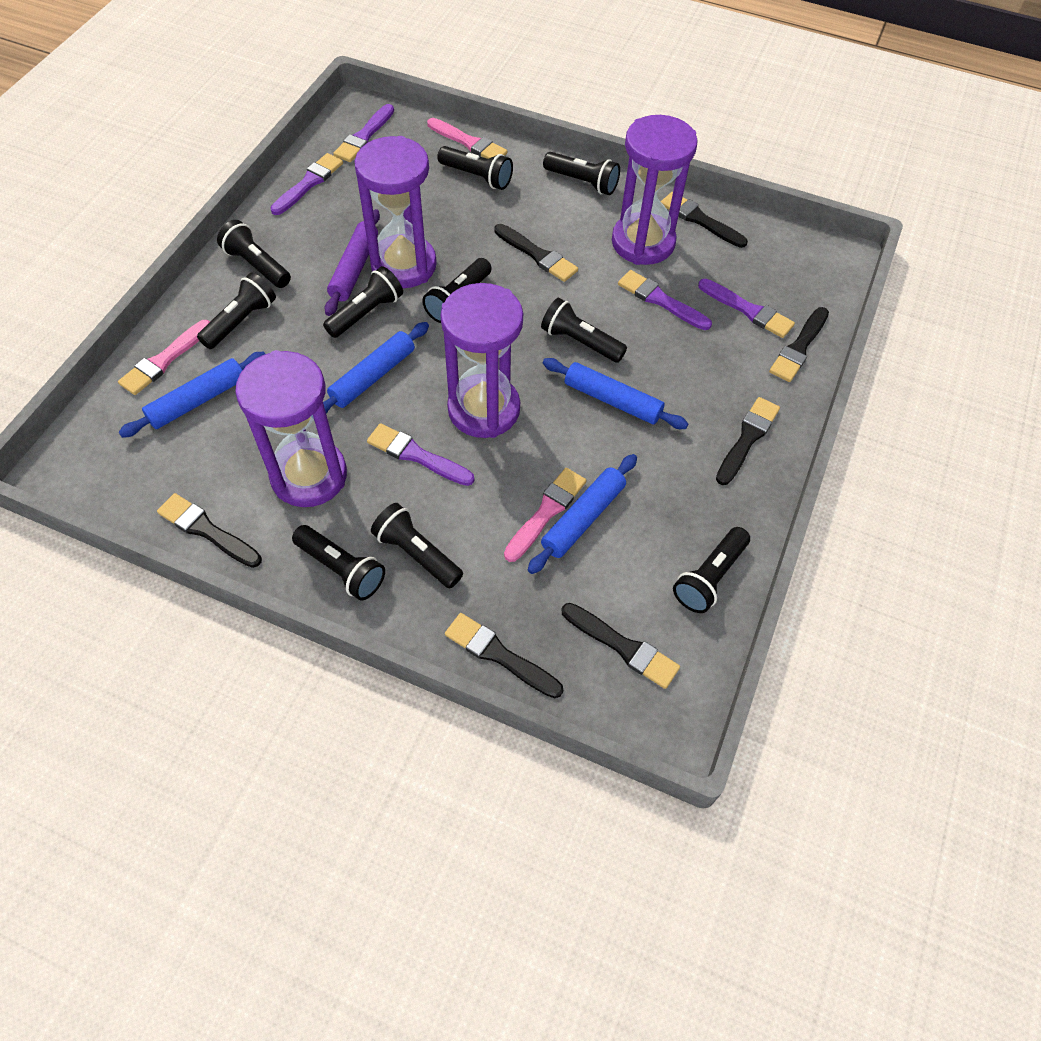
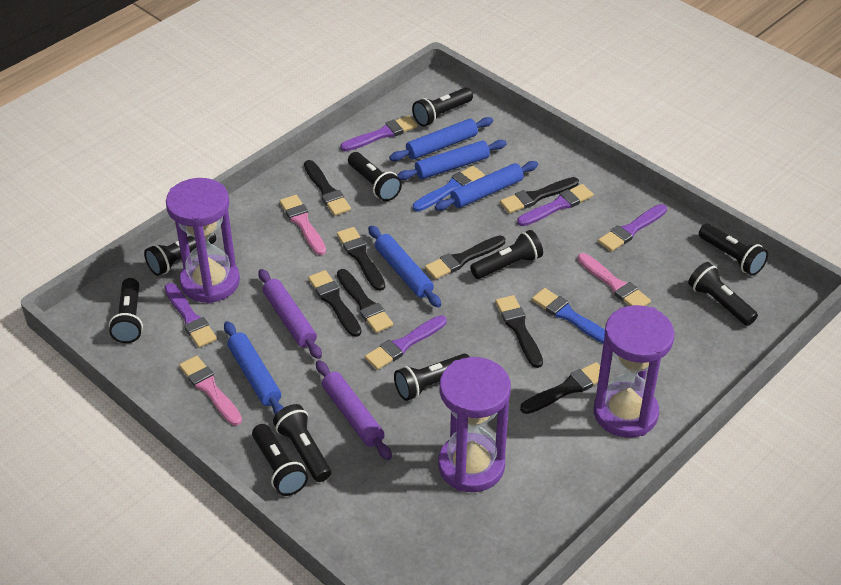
black brush: [157,493,262,568] [445,613,563,698] [494,224,578,282] [562,603,680,689] [661,192,748,248] [716,397,780,485] [769,307,829,382] = 7 -> [304,160,351,216] [308,270,362,337] [337,227,385,291] [337,269,393,333] [425,236,505,279] [495,295,543,368] [500,177,579,214] [520,362,600,414] = 8
blue brush: none = 0 -> [413,166,485,212] [532,288,605,344] = 2
blue rolling pin: [118,352,265,438] [323,322,429,413] [528,454,637,574] [543,358,688,429] = 4 -> [224,321,284,415] [368,226,441,308] [389,117,493,161] [397,140,507,180] [435,161,538,211] = 5
purple hourglass: [235,350,347,507] [355,136,437,288] [440,283,523,438] [612,115,698,265] = 4 -> [166,178,240,304] [438,357,511,492] [594,305,674,438] = 3
purple rolling pin: [324,209,380,316] = 1 -> [258,269,322,359] [316,360,392,460] = 2

